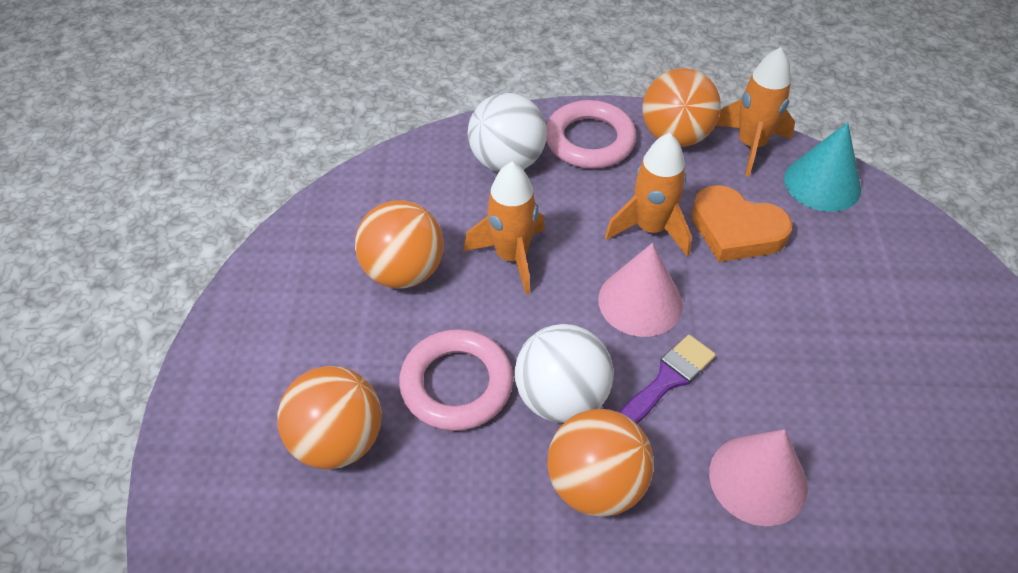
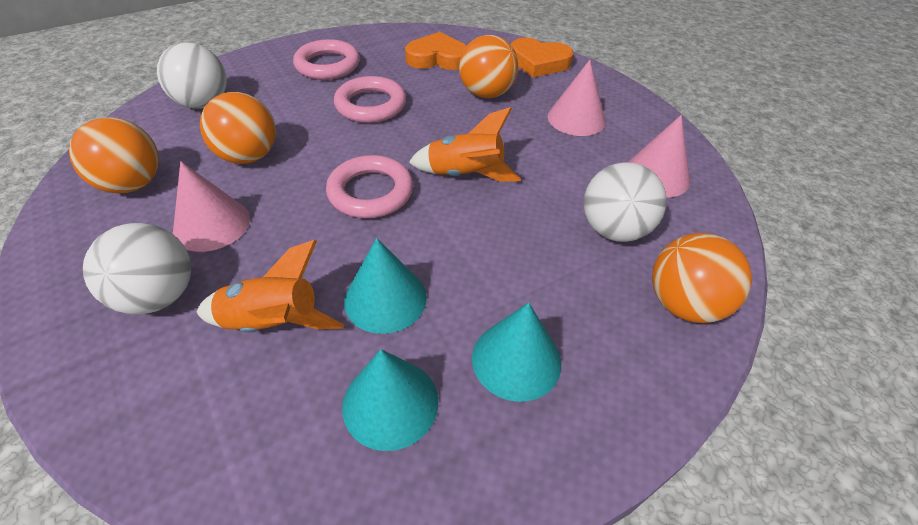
orange heart: [691,185,793,262] = 1 -> [405,32,466,70] [511,37,573,77] = 2
orange rocket: [464,162,545,294] [605,133,692,256] [716,47,795,176] = 3 -> [196,240,344,332] [409,107,521,182] = 2
pink cone: [598,243,683,337] [709,429,808,526] = 2 -> [173,161,250,252] [548,60,605,136] [627,115,690,198] = 3
pink ring: [399,329,513,431] [546,100,637,169] = 2 -> [293,39,360,80] [326,155,413,218] [334,76,406,123] = 3
purple brush: [619,335,716,424] = 1 -> none = 0
turquoise cone: [784,122,861,212] = 1 -> [342,349,438,451] [344,238,427,334] [472,303,561,402] = 3
white ball: [468,93,547,172] [515,324,613,423] = 2 -> [83,223,191,314] [157,42,227,109] [584,162,667,242] = 3

